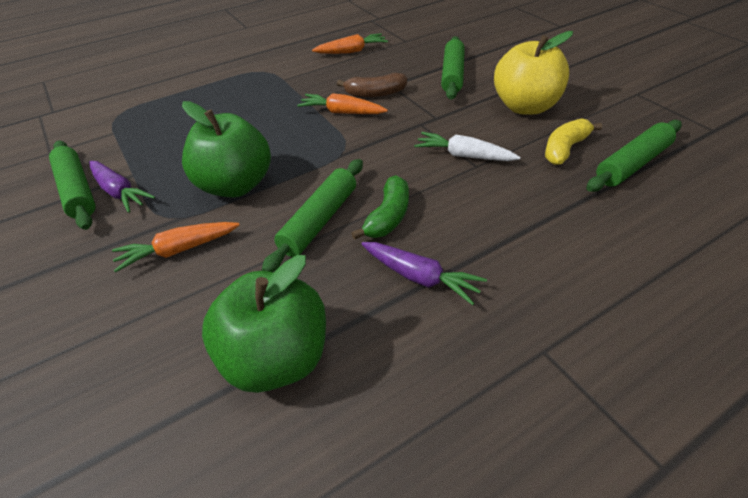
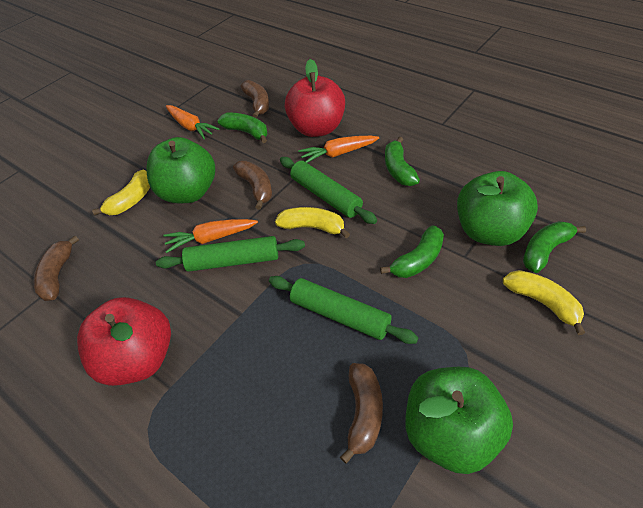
brown banana: [337,73,407,98] = 1 -> [33,235,79,301] [233,161,272,209] [240,80,269,118] [340,363,383,464] = 4
green apple: [182,101,271,198] [202,255,326,393] = 2 -> [146,137,215,203] [406,367,513,474] [457,171,538,246] = 3
green banana: [351,175,409,240] = 1 -> [218,113,268,143] [380,225,444,278] [385,137,420,186] [523,221,586,273] = 4
green rolling pin: [49,141,96,230] [262,159,363,272] [441,36,465,100] [586,120,682,192] = 4 -> [156,236,305,272] [269,276,418,344] [280,157,377,224] = 3
purple carrot: [89,161,155,213] [361,242,487,305] = 2 -> none = 0
red apple: none = 0 -> [77,297,171,386] [285,59,345,137] = 2
white carrot: [414,132,520,161] = 1 -> none = 0
yellow apple: [494,31,573,115] = 1 -> none = 0
yellow banana: [545,118,602,165] = 1 -> [92,170,150,215] [275,207,350,238] [503,270,585,335] = 3

